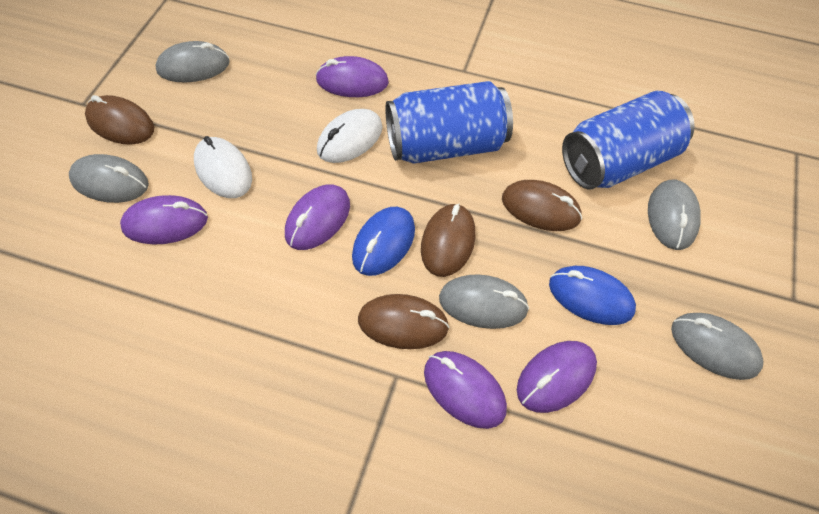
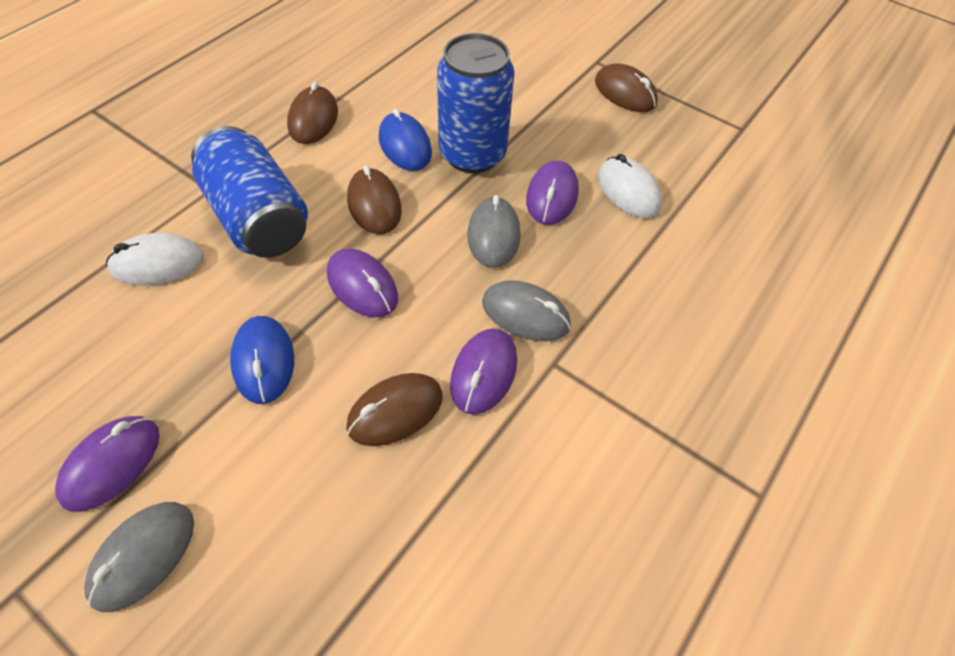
grey mouse: [69,154,149,203] [155,41,230,83] [439,274,529,329] [648,179,701,250] [671,313,764,380] = 5 -> [84,502,194,612] [467,195,521,268] [482,280,571,341] = 3
purple mouse: [120,195,208,245] [285,184,350,250] [316,56,389,97] [424,351,507,429] [517,341,597,413] = 5 -> [55,416,160,512] [327,249,398,317] [450,328,517,415] [526,161,579,225] = 4

